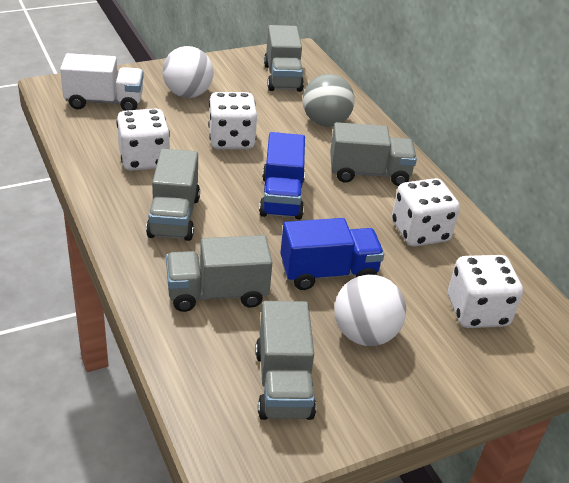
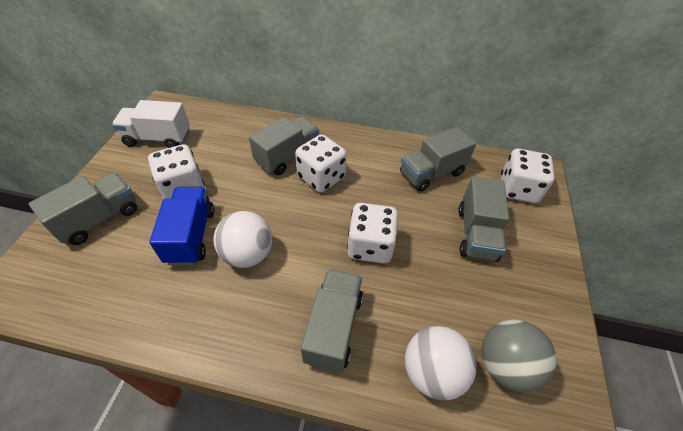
blue truck: [259,132,305,220] [280,218,384,290] = 2 -> [149,187,214,265] = 1

